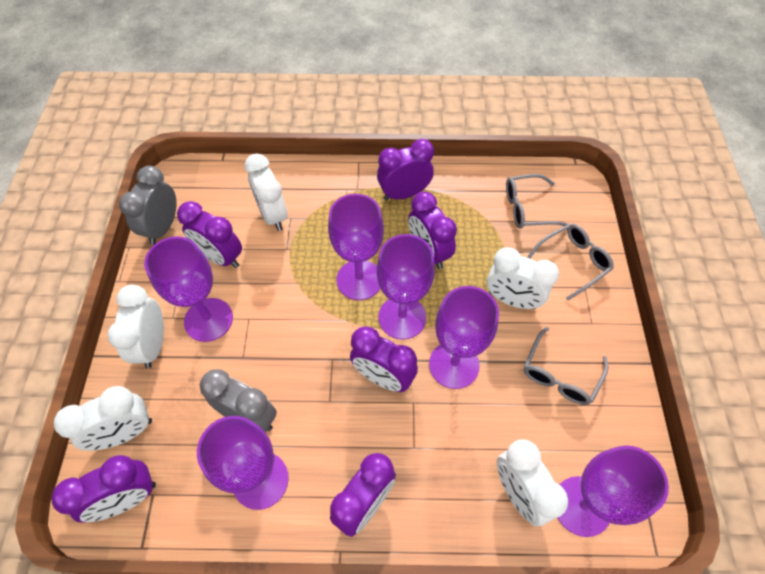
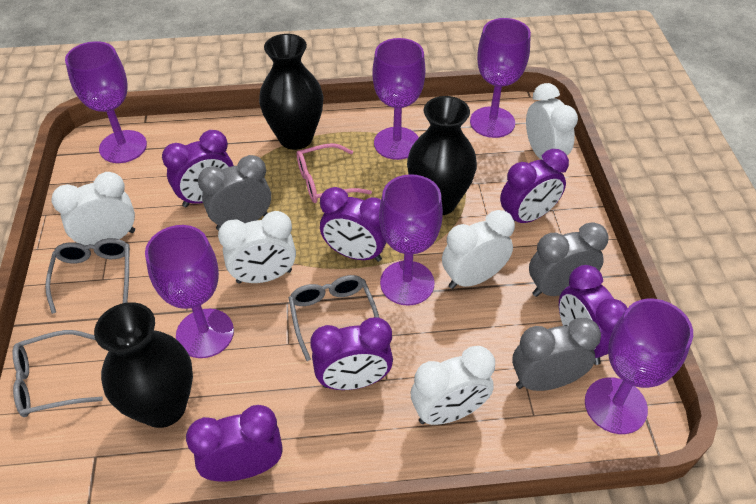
black vase: none = 0 -> [94,302,193,428] [259,34,324,150] [407,96,477,215] = 3
grey clock: [119,166,177,245] [200,369,277,432] = 2 -> [198,155,271,230] [512,318,601,391] [529,222,609,297] = 3
pink glasses: none = 0 -> [297,143,372,203] = 1

